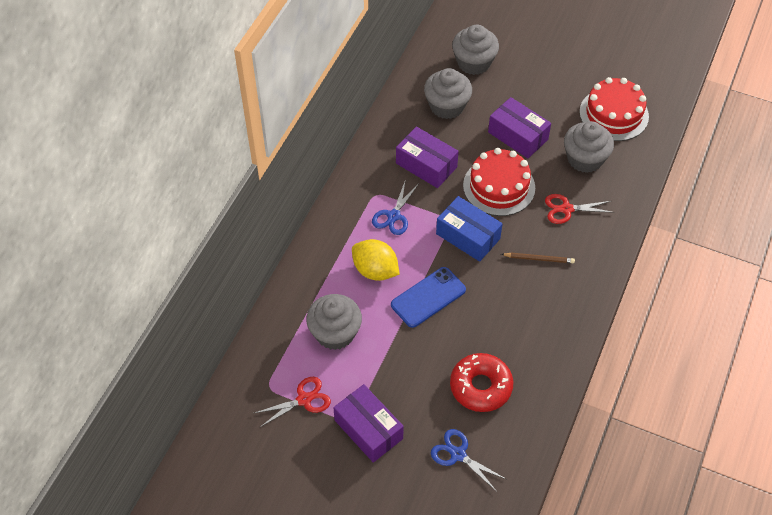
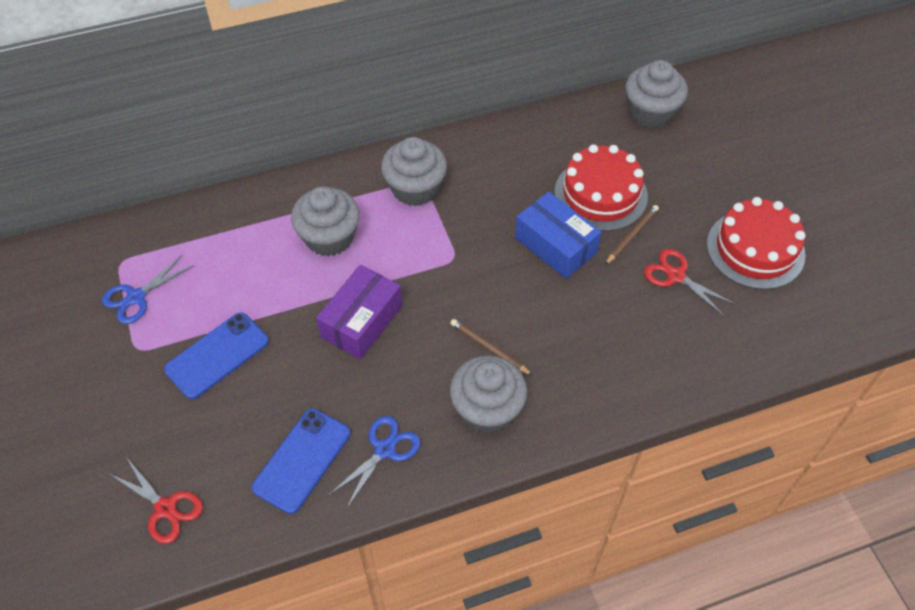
blue phone: [391,267,466,328] = 1 -> [164,312,269,399] [252,408,350,514] = 2
brown pencil: [501,253,575,263] = 1 -> [450,319,533,376] [605,205,659,265] = 2
purple box: [333,384,404,463] [396,126,459,188] [488,97,551,158] = 3 -> [316,265,402,360] = 1
red donut: [450,353,513,412] = 1 -> none = 0
yellow lemon: [352,239,400,281] = 1 -> none = 0

